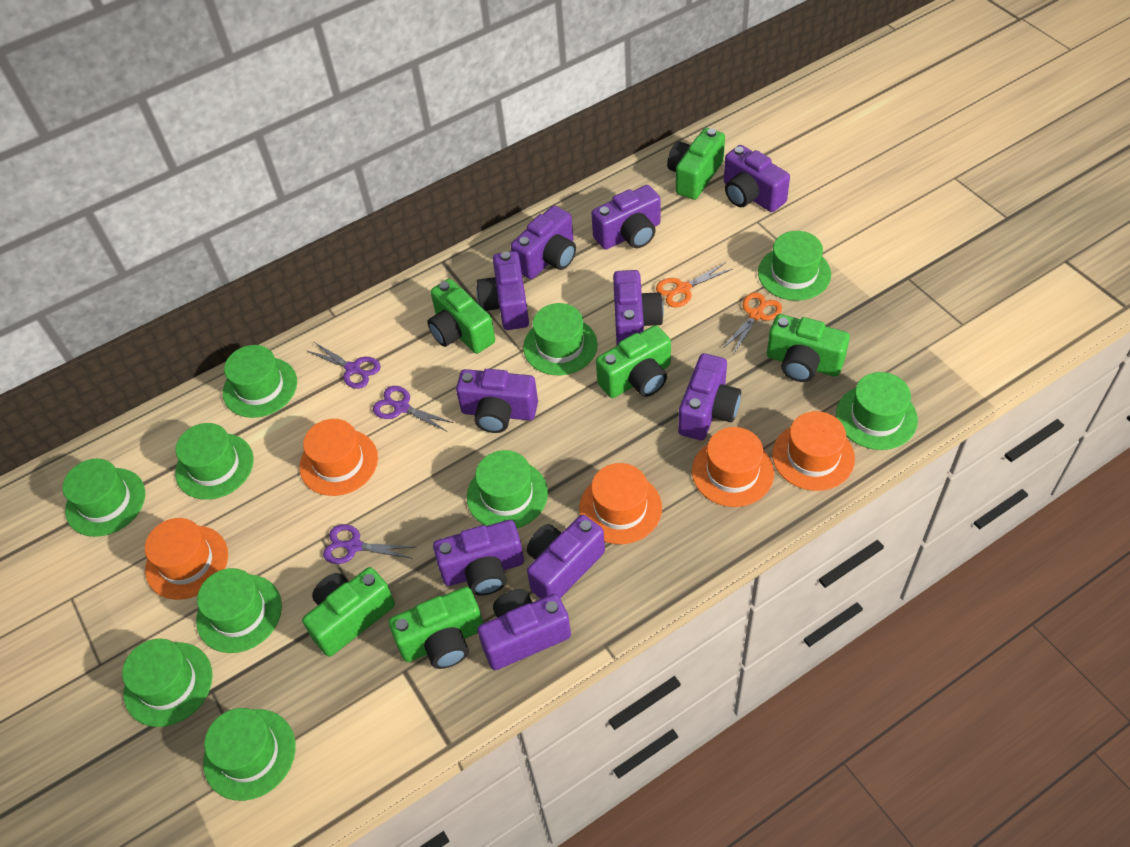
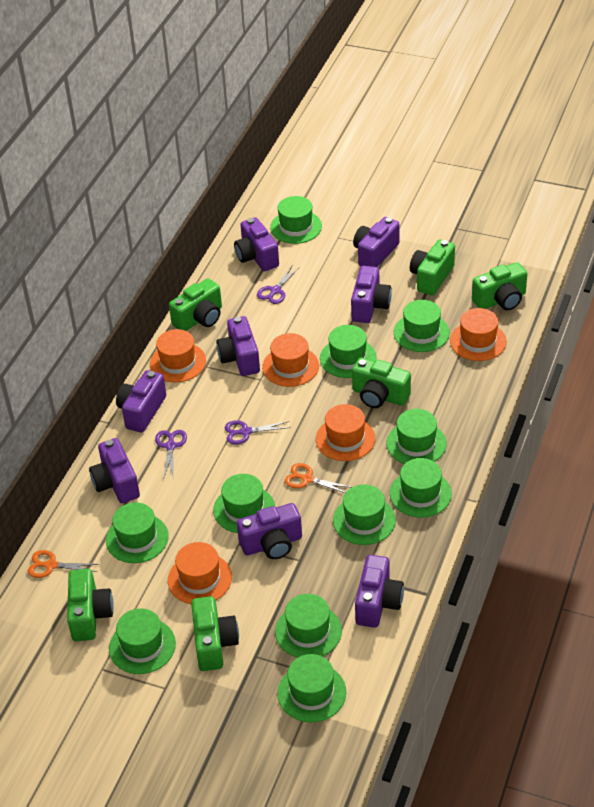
green hat: [63,459,145,537] [122,639,213,727] [175,423,253,500] [196,568,282,653] [203,708,296,801] [223,345,297,418] [467,450,548,528] [523,303,598,375] [758,231,831,301] [836,372,918,450] = 10 -> [106,502,169,563] [109,608,176,674] [213,474,275,533] [270,196,322,244] [275,594,342,658] [277,654,346,722] [320,325,377,378] [333,484,396,545] [386,409,447,464] [390,458,452,518] [394,300,450,352] = 11
purple camera: [433,520,524,596] [456,369,538,433] [476,251,529,330] [477,589,571,670] [511,206,576,279] [527,515,605,599] [592,185,661,250] [613,270,664,346] [678,353,741,440] [724,145,790,212] = 10 -> [89,438,140,503] [116,370,166,433] [216,316,260,376] [234,217,279,271] [237,503,302,559] [351,266,392,323] [353,217,400,267] [355,555,404,628] = 8

